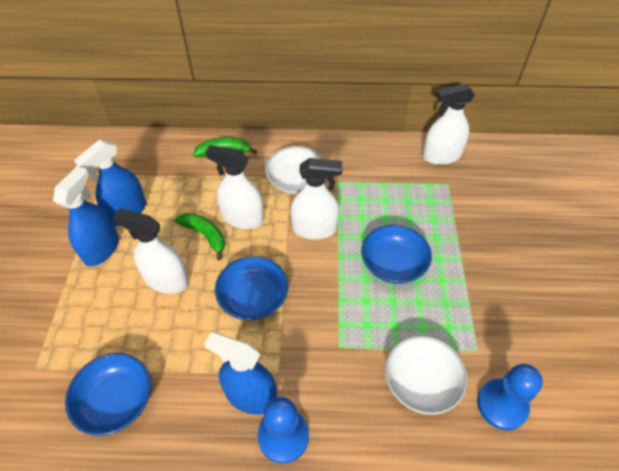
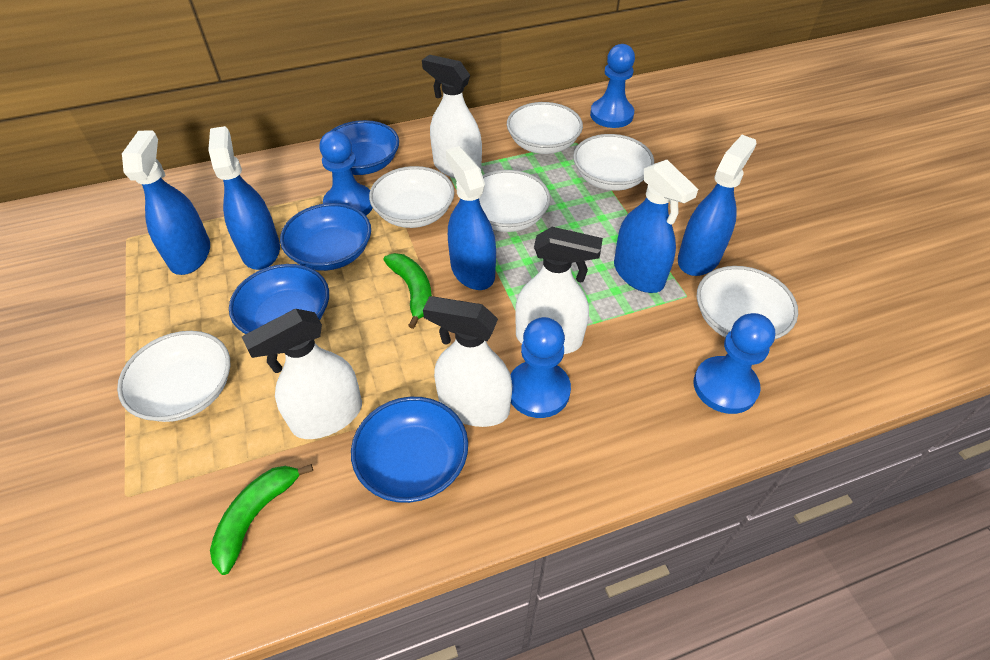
blue bowl: [65,353,151,436] [215,256,289,320] [361,224,432,284] = 3 -> [229,264,329,334] [280,203,371,271] [329,120,399,175] [351,397,468,503] = 4
blue pawn: [258,397,309,464] [477,364,543,430] = 2 -> [319,131,373,215] [510,317,571,418] [590,44,635,128] [694,313,775,414] = 4
blue spray bottle: [53,166,119,266] [74,139,146,226] [204,332,277,415] = 3 -> [122,130,210,275] [208,126,280,270] [446,146,496,290] [614,160,698,293] [678,135,756,276] = 5
white bowl: [265,146,324,194] [385,336,468,415] = 2 -> [117,331,230,422] [369,166,454,228] [479,170,550,232] [507,102,583,154] [573,134,654,191] [697,266,798,339] = 6

